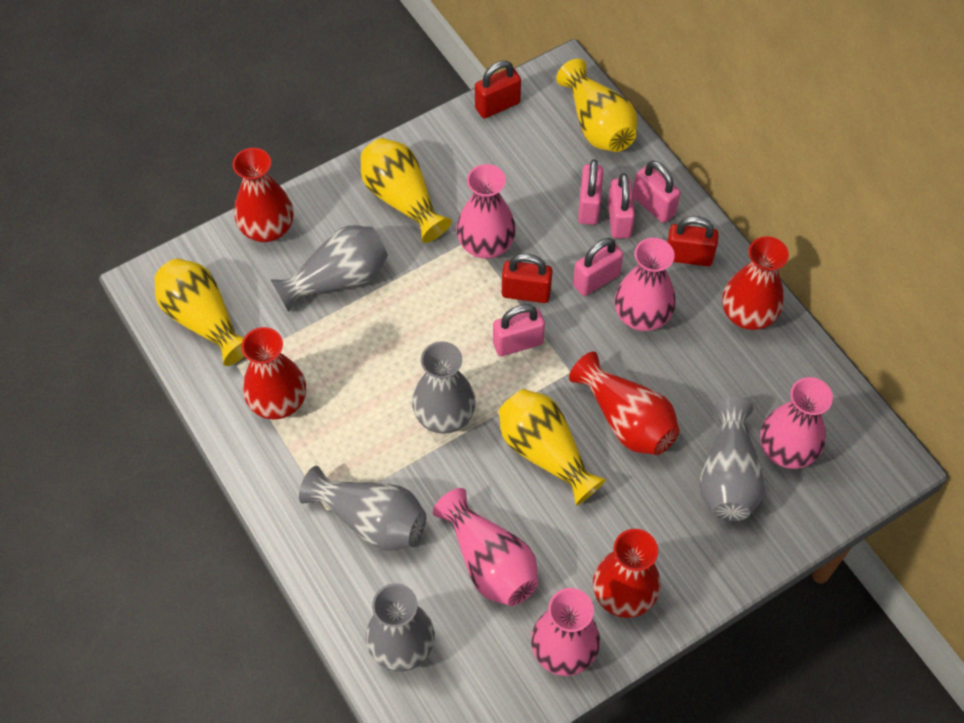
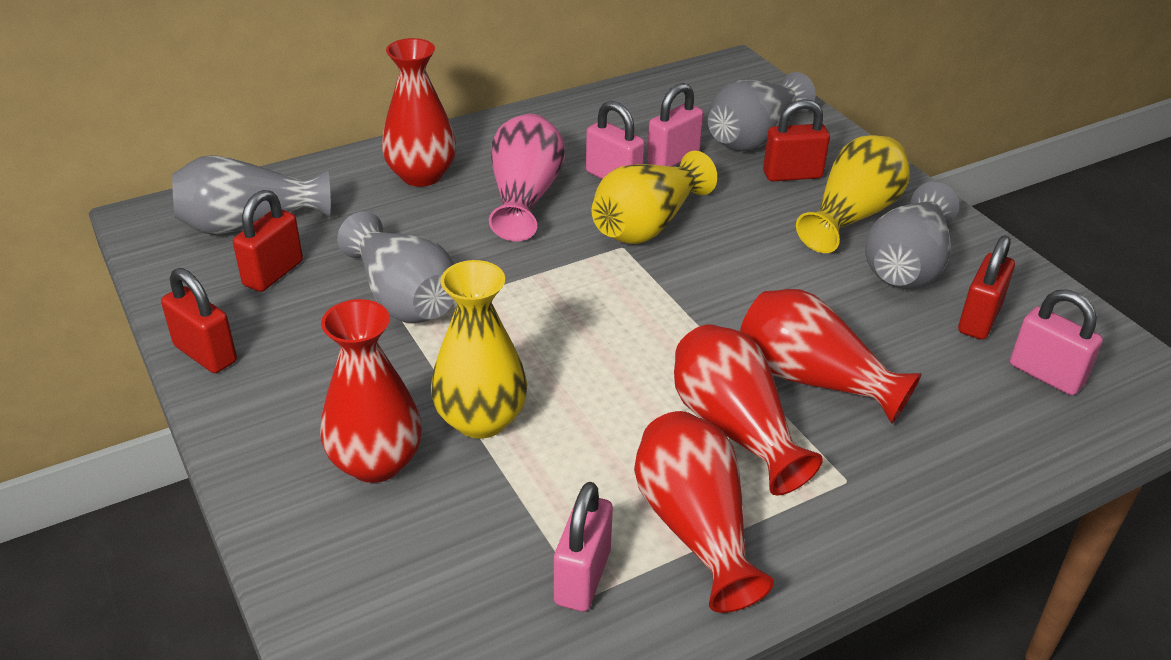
grey vase: [270,225,388,312] [299,466,426,551] [366,583,435,672] [412,341,476,434] [699,397,766,521] = 5 -> [172,155,331,235] [337,211,455,323] [708,72,816,151] [865,182,959,289] = 4
pink padlock: [493,304,545,356] [573,238,623,296] [578,159,603,225] [608,173,635,239] [633,161,680,223] = 5 -> [554,482,613,612] [586,101,645,179] [647,83,703,167] [1010,289,1103,395] = 4
pink vase: [433,488,538,606] [456,164,516,259] [531,588,600,676] [615,238,676,331] [760,377,833,469] = 5 -> [489,114,565,241] = 1
red padlock: [475,61,521,118] [502,254,552,303] [667,216,718,266] = 3 -> [161,268,237,373] [233,190,303,292] [763,99,830,182] [958,235,1015,340] = 4
yellow vase: [154,258,245,366] [360,138,452,243] [498,389,606,506] [556,59,638,152] = 4 -> [431,260,527,439] [592,151,717,244] [796,135,910,253] = 3

